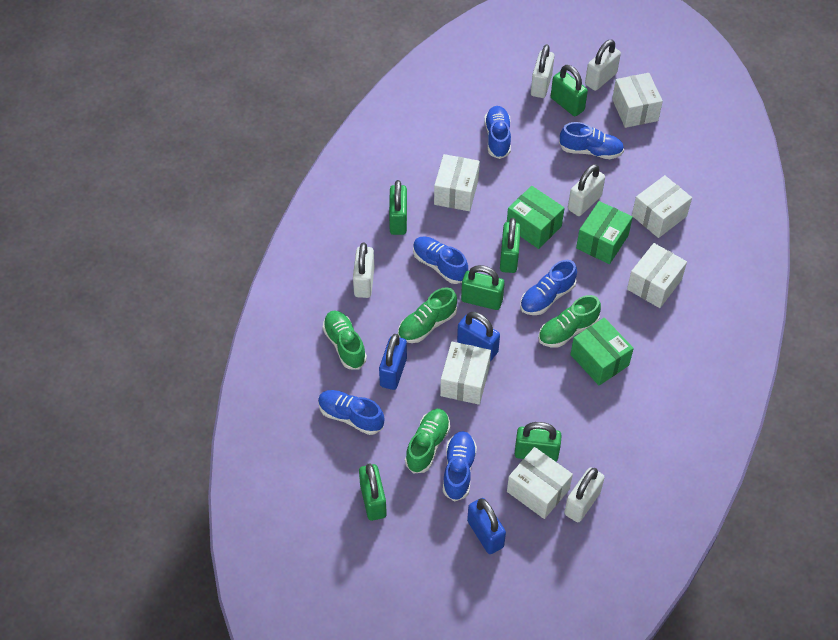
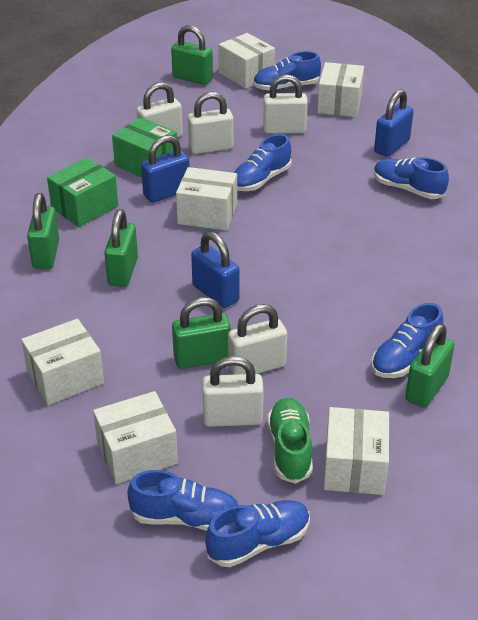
green box: [507,186,564,249] [570,318,634,385] [576,201,633,264] = 3 -> [47,157,118,227] [112,117,177,177] = 2
green padlock: [359,463,387,521] [389,180,407,235] [461,265,505,310] [500,218,521,273] [515,422,562,462] [551,65,588,116] = 6 -> [27,193,59,269] [104,209,138,287] [171,25,213,85] [172,297,231,369] [405,323,454,408] = 5
green shoe: [322,311,367,369] [398,287,457,343] [405,409,450,474] [538,295,601,348] = 4 -> [267,398,313,484] = 1

